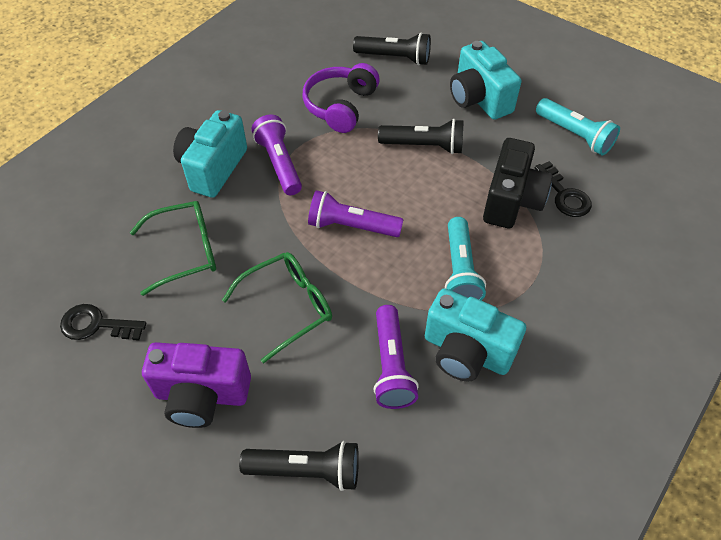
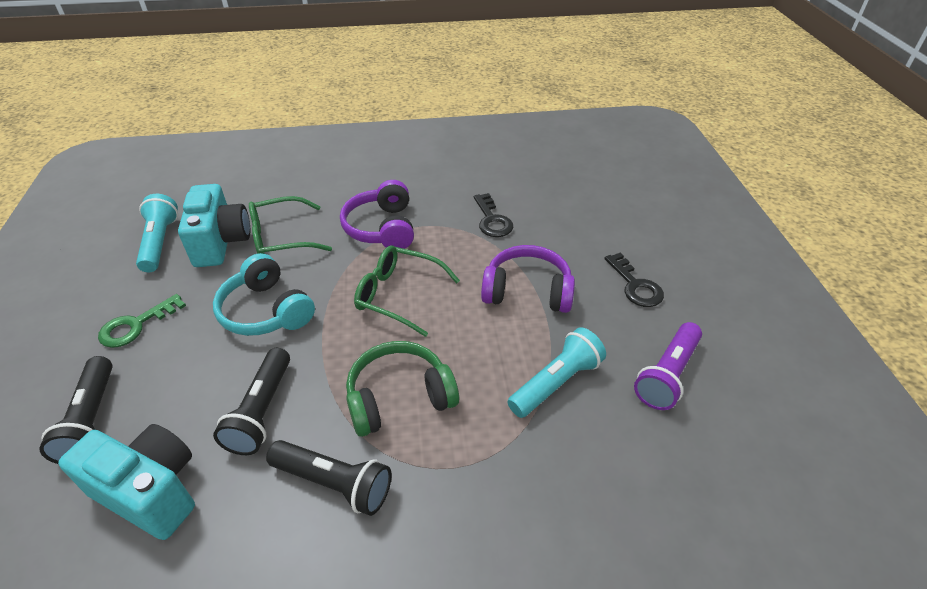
black camera: [483,138,552,228] = 1 -> none = 0
green headphones: none = 0 -> [346,341,459,437] = 1
green key: none = 0 -> [98,294,186,348] = 1
purple camera: [142,342,251,428] = 1 -> none = 0
purple flashlight: [251,115,302,195] [308,190,404,237] [373,305,419,409] = 3 -> [634,322,702,410] = 1
purple headphones: [302,63,380,133] = 1 -> [340,180,414,249] [481,245,575,313] = 2
turquoise camera: [173,110,247,198] [425,288,526,382] [450,41,521,120] = 3 -> [58,424,195,540] [178,184,250,267] = 2
turquoise headphones: none = 0 -> [213,253,315,336] = 1

